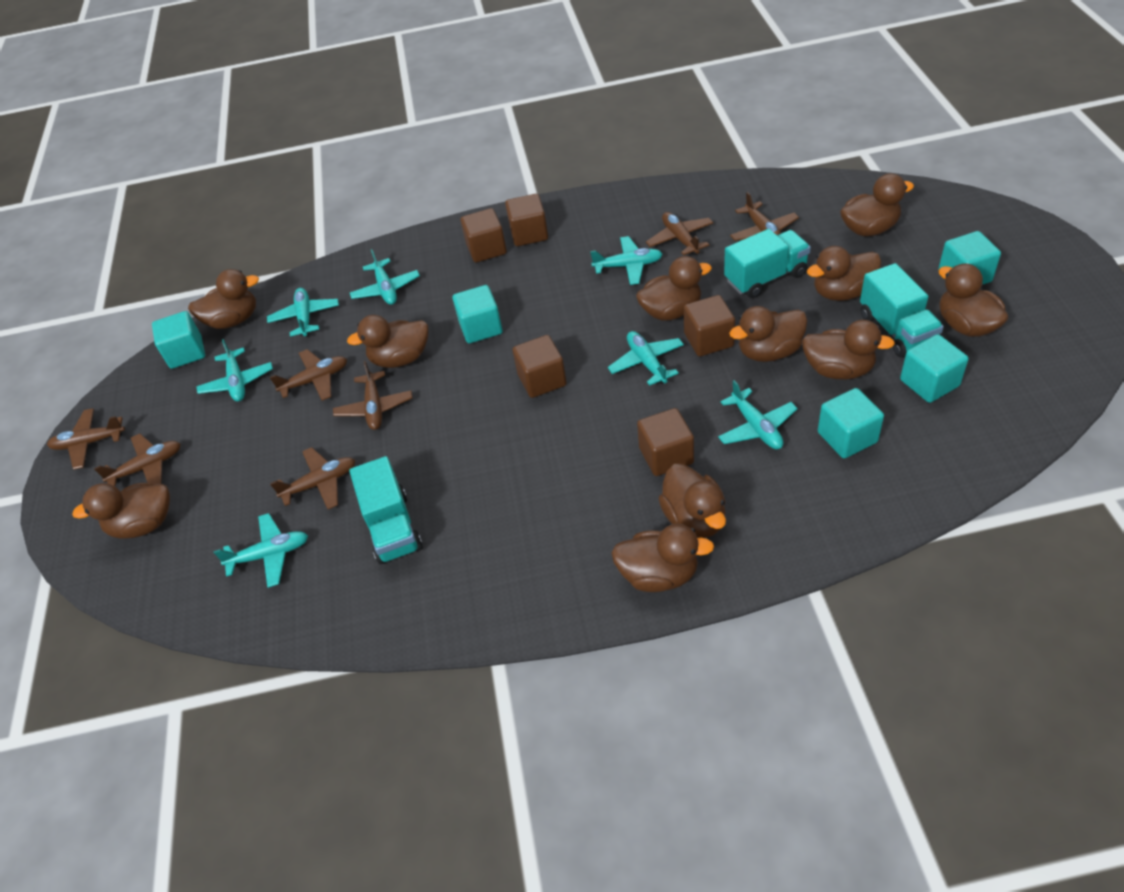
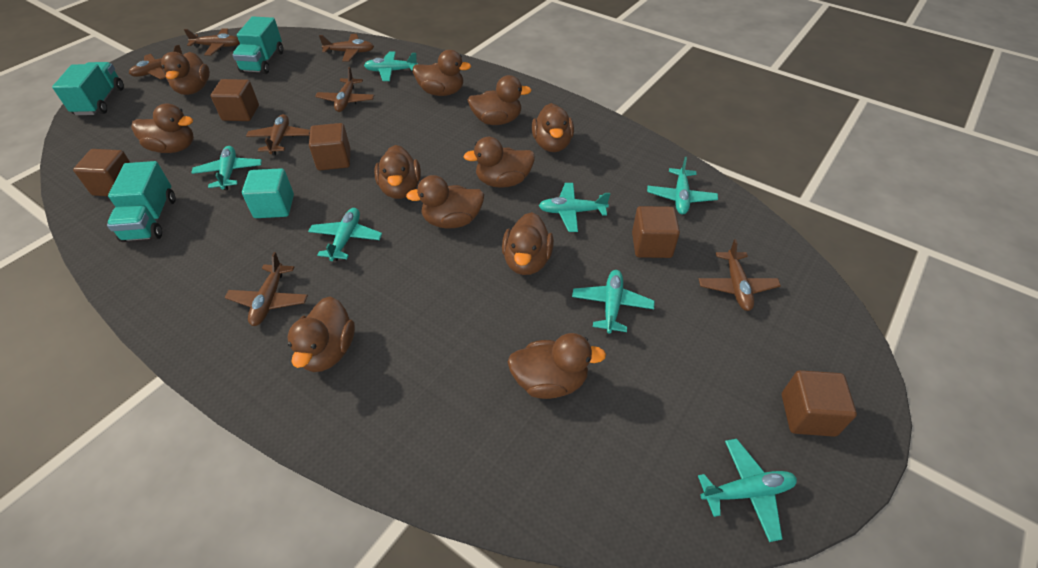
turquoise cube: [152,311,205,369] [452,285,503,343] [818,388,884,458] [900,334,969,403] [938,231,1001,285] = 5 -> [242,168,294,218] = 1

